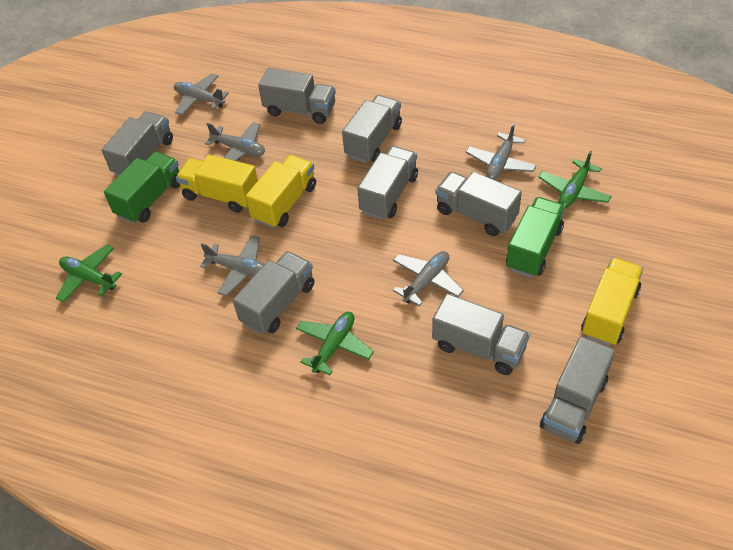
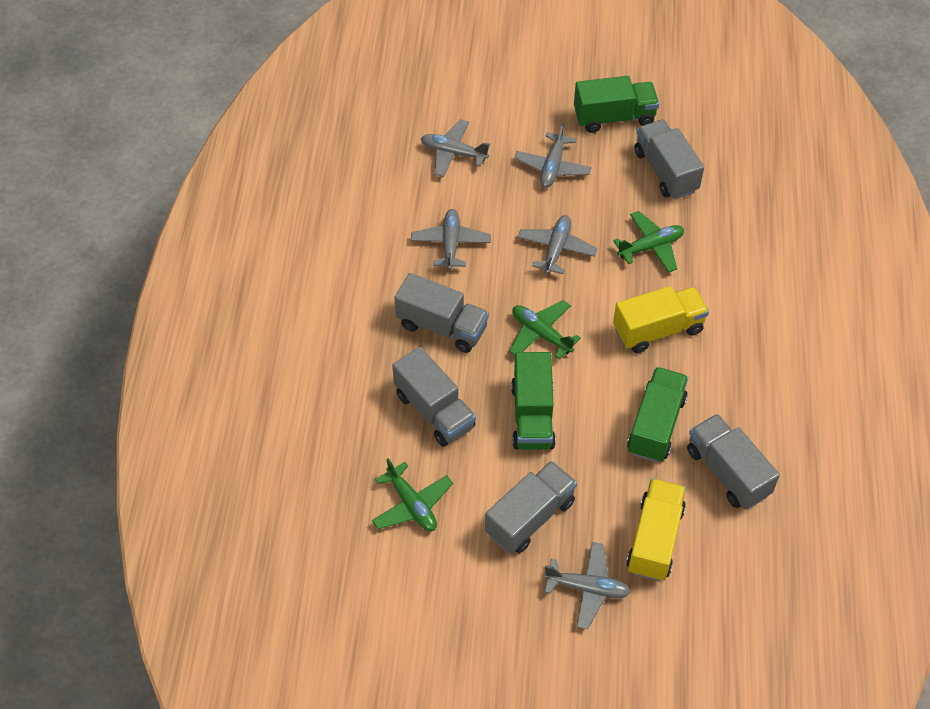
green truck: [104,152,180,224] [506,197,565,277] = 2 -> [511,352,556,450] [574,76,659,133] [627,367,688,462] = 3
grey truck: [102,111,173,176] [233,251,314,335] [258,68,336,124] [342,95,402,163] [357,146,418,220] [432,294,530,375] [435,171,522,236] [540,337,615,444] = 8 -> [392,347,476,447] [394,273,489,353] [485,461,577,554] [634,119,704,199] [687,414,780,509] = 5
yellow truck: [176,155,258,213] [246,155,316,228] [581,257,644,346] = 3 -> [613,286,709,353] [626,478,686,581] = 2

